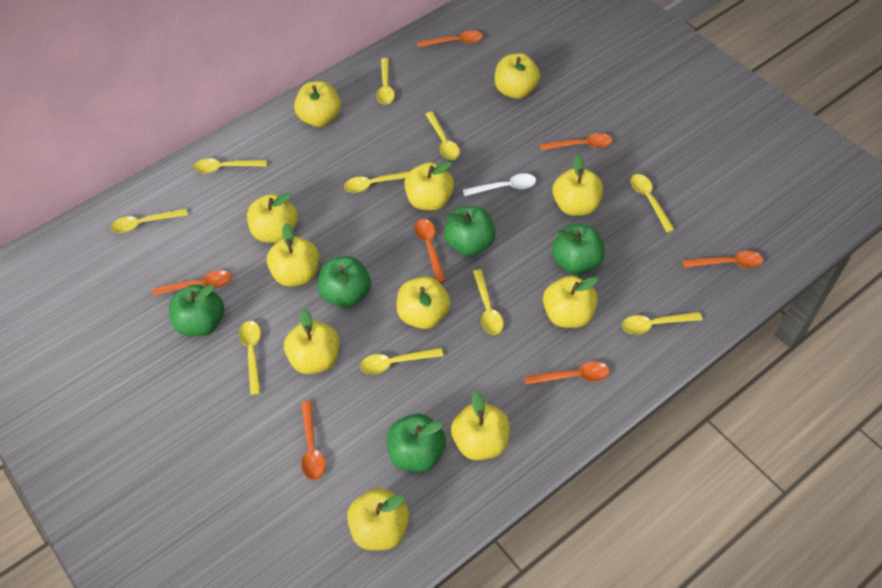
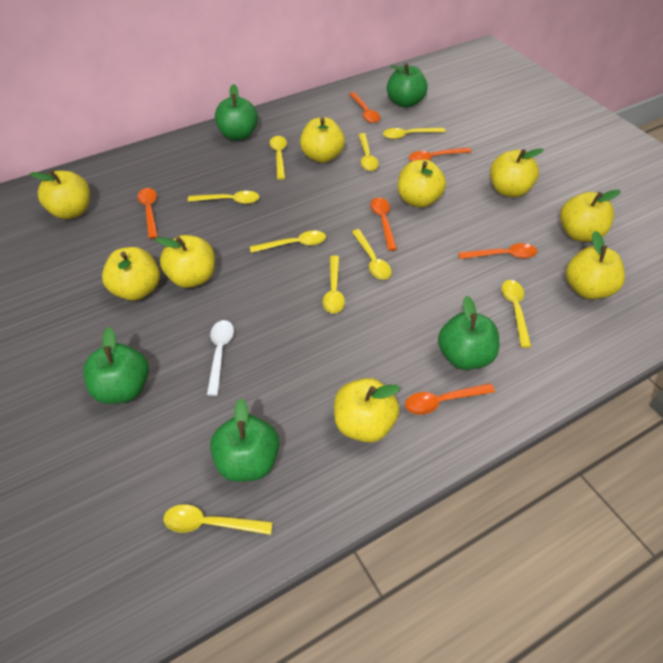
orange spoon: [153,270,232,296] [301,401,325,480] [414,219,446,283] [417,31,483,47] [524,361,609,385] [540,133,612,150] [682,251,763,268] = 7 -> [137,188,158,239] [349,92,380,123] [370,198,397,251] [405,383,495,415] [408,147,471,161] [458,243,537,259] = 6
yellow apple: [247,193,298,243] [267,223,319,286] [284,308,339,374] [294,81,341,127] [347,488,410,550] [396,276,450,329] [405,162,454,210] [451,391,510,460] [495,53,540,99] [543,276,598,328] [553,154,603,216] = 11 -> [30,171,90,219] [102,247,160,301] [155,235,215,288] [300,117,345,163] [334,378,400,443] [398,160,446,208] [490,148,544,197] [560,190,621,242] [566,231,625,299] = 9
yellow spoon: [111,209,188,233] [194,158,267,174] [239,321,261,395] [344,171,410,193] [360,348,443,374] [376,58,395,105] [425,112,460,160] [473,269,504,335] [622,312,702,334] [630,174,675,233] = 10 -> [163,504,273,535] [188,191,259,204] [250,231,326,253] [269,136,287,180] [323,256,345,314] [352,229,392,280] [358,133,379,171] [383,127,446,139] [501,280,532,348] = 9

